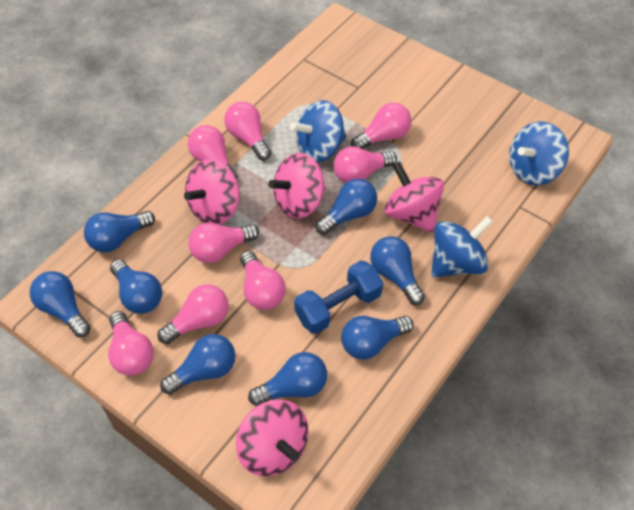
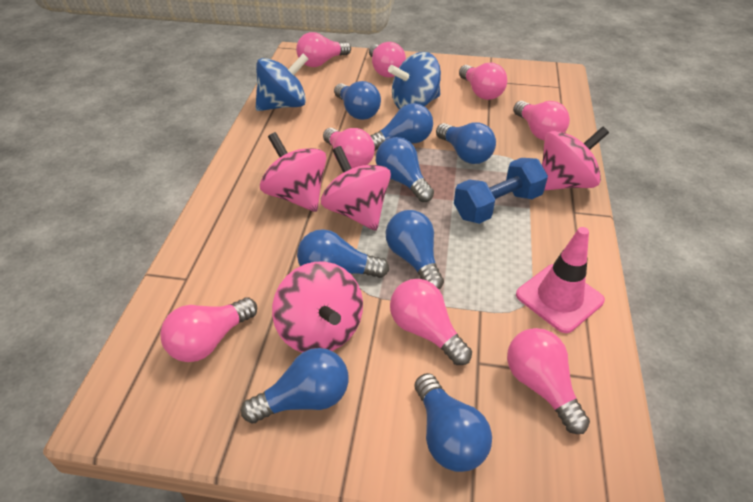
blue spinning top: [290,100,346,162] [431,216,493,277] [509,121,569,185] = 3 -> [256,54,308,111] [388,52,441,109] = 2
pink traffic cone: none = 0 -> [516,227,605,333] = 1

